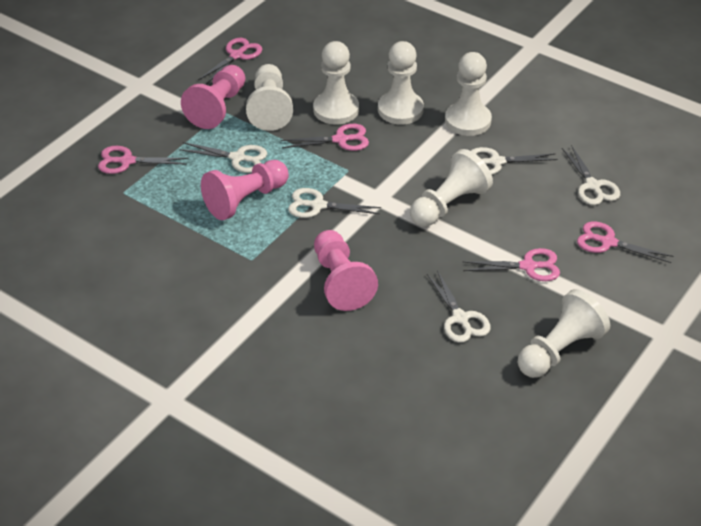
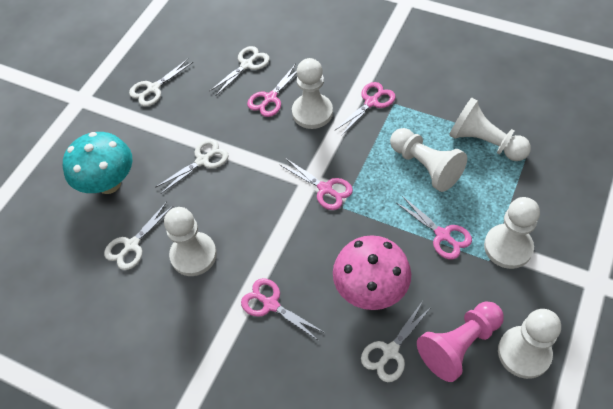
pink mushroom: none = 0 -> [333,235,411,310] = 1
pink pawn: [181,65,245,129] [201,160,289,220] [314,230,378,311] = 3 -> [417,301,504,382] = 1
turquoise mushroom: none = 0 -> [63,132,132,194] = 1

